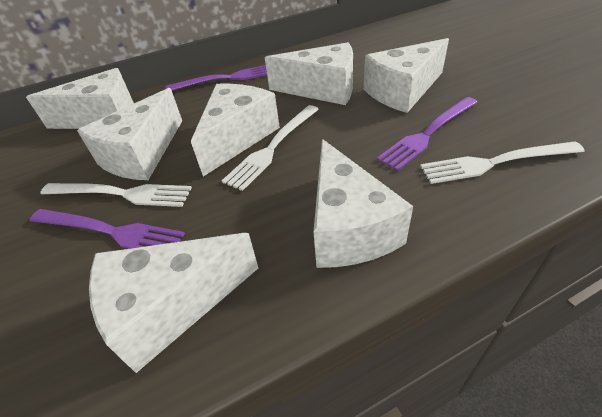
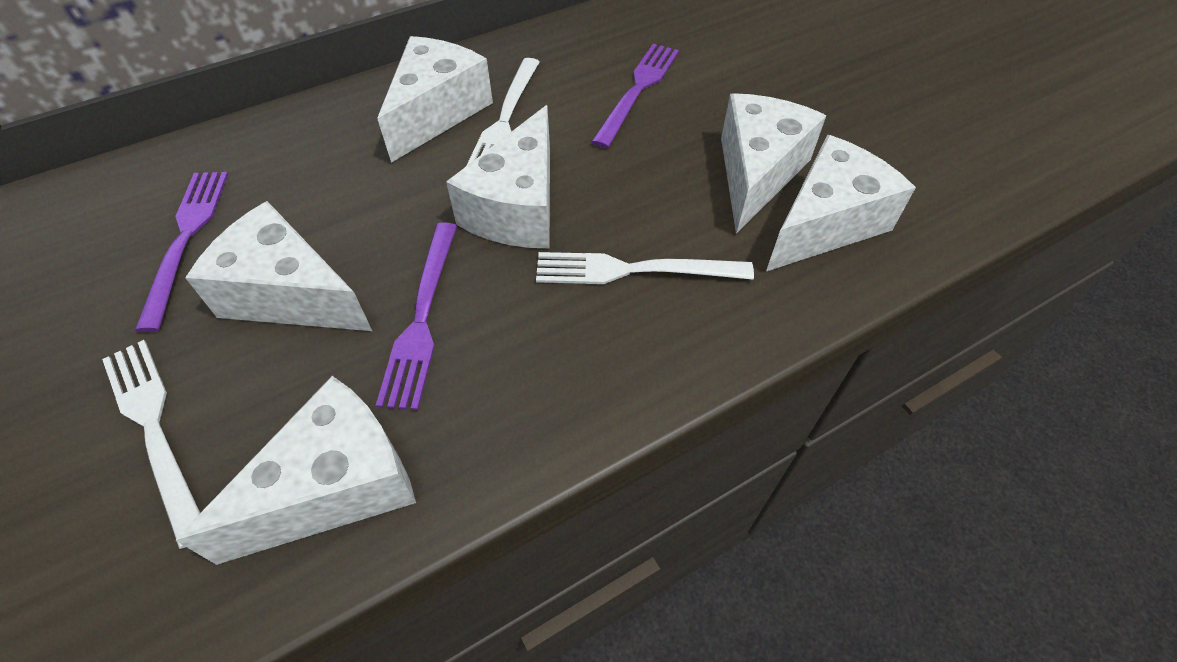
white cheese: [26,68,134,129] [77,88,182,180] [89,233,258,373] [191,84,280,177] [265,42,353,105] [313,139,413,268] [364,38,449,113] = 7 -> [175,376,416,565] [185,201,372,331] [377,36,493,163] [446,105,550,249] [721,93,826,234] [766,135,916,271] = 6

